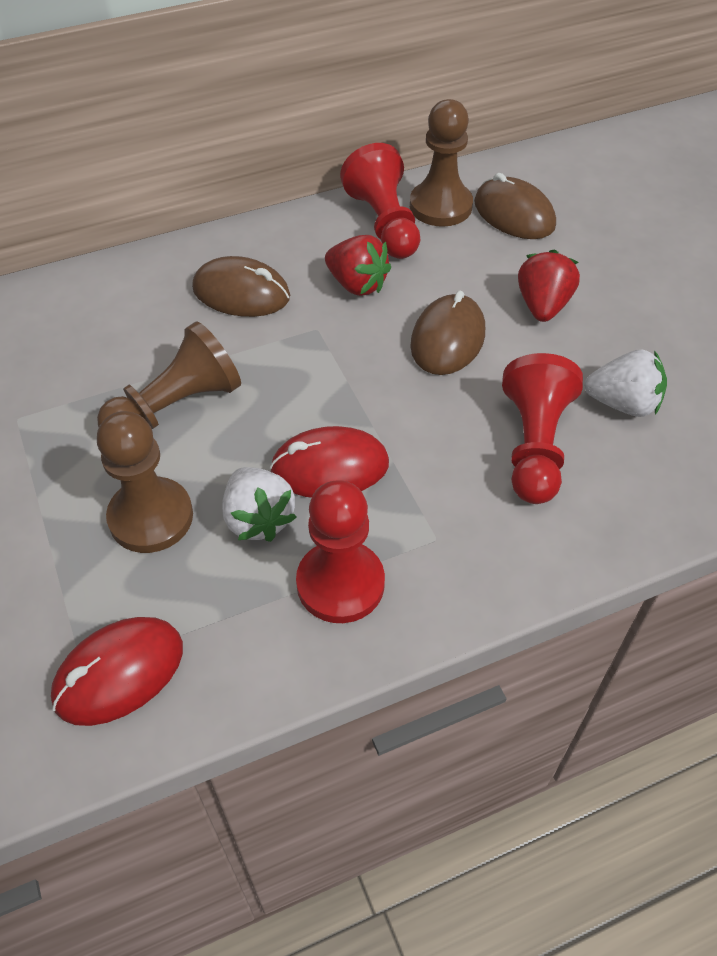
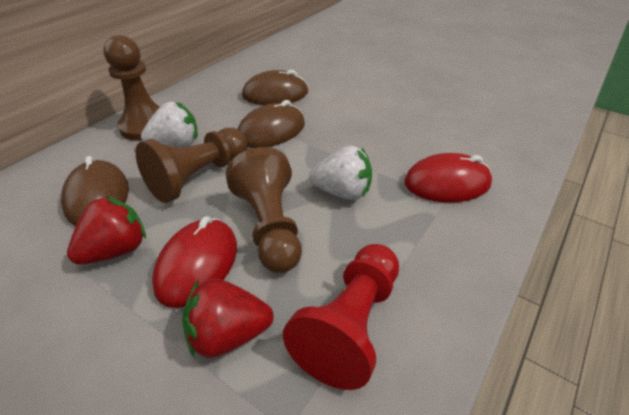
red pawn: [296,480,385,623] [340,143,420,259] [502,353,583,504] = 3 -> [283,244,399,390] = 1

